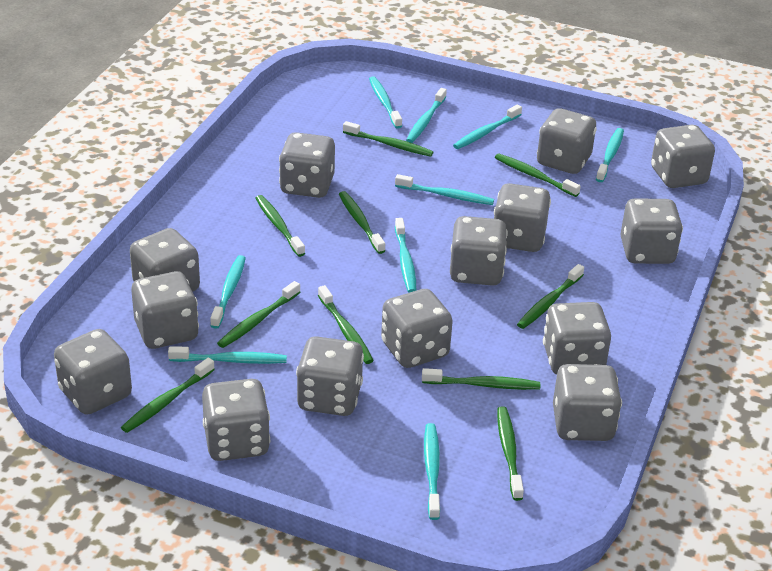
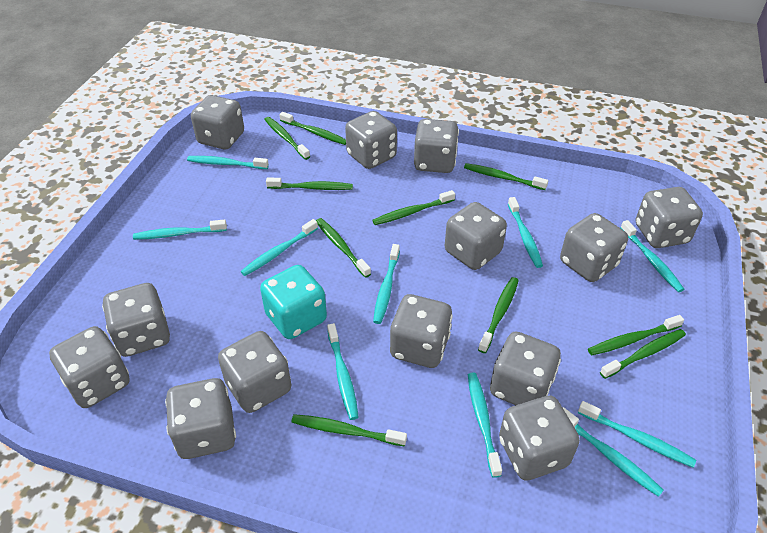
grey dice: [54,329,132,415] [130,228,200,292] [131,271,199,349] [202,379,270,461] [279,132,335,198] [296,336,364,416] [381,289,453,368] [450,216,508,286] [494,183,551,252] [537,108,597,174] [543,302,611,375] [553,364,622,441] [621,198,683,264] [651,125,715,188] = 14 -> [49,326,130,408] [102,283,170,357] [165,378,236,459] [191,95,244,149] [218,331,291,413] [345,111,397,169] [390,294,453,368] [414,119,459,173] [445,202,507,270] [490,331,561,405] [499,396,580,481] [560,213,628,282] [636,187,703,248] = 13
turquoise dice: none = 0 -> [260,265,327,339] = 1
turquoise toothbrush: [168,346,287,364] [210,255,246,329] [369,76,402,129] [395,174,494,205] [395,218,416,293] [406,88,447,143] [424,423,440,520] [453,104,522,149] [596,128,624,182] = 9 -> [133,219,227,240] [187,156,269,169] [241,219,318,276] [327,323,359,420] [373,244,400,324] [468,372,502,478] [508,197,543,268] [563,407,664,497] [578,401,696,468] [621,220,684,292] = 10

